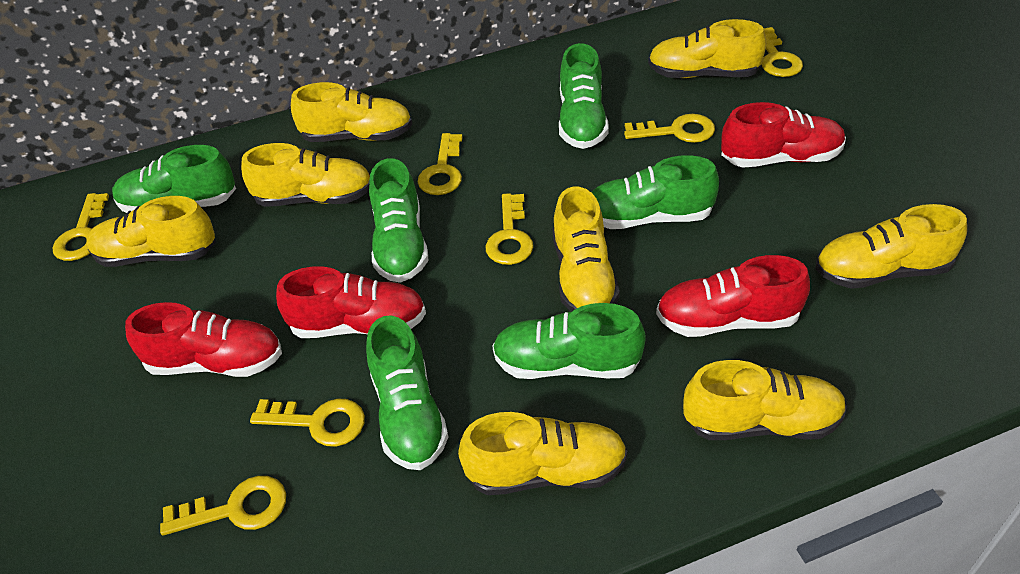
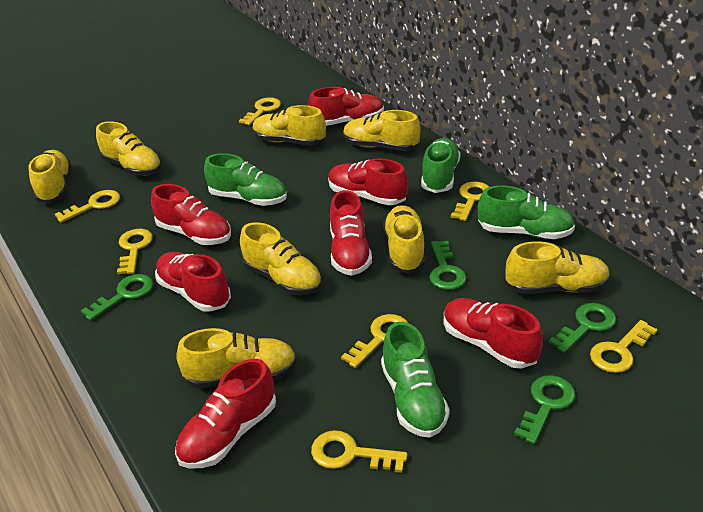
green key: none = 0 -> [81,274,153,321] [429,241,466,290] [514,375,575,444] [549,303,616,353] = 4
green shoe: [112,145,236,213] [366,315,449,470] [369,158,428,283] [492,303,646,379] [559,43,609,149] [591,155,719,229] = 6 -> [204,153,287,206] [381,322,450,438] [421,138,460,193] [478,186,575,239] = 4
red shoe: [125,302,282,377] [276,266,426,338] [656,255,810,337] [721,102,846,167] = 4 -> [151,184,231,245] [155,252,231,312] [175,359,276,469] [308,87,384,126] [328,158,408,205] [330,190,372,276] [444,298,543,369] = 7

